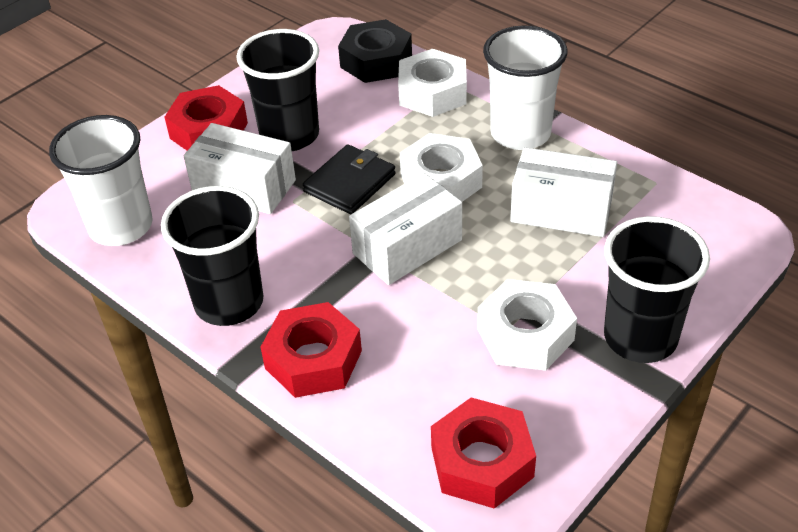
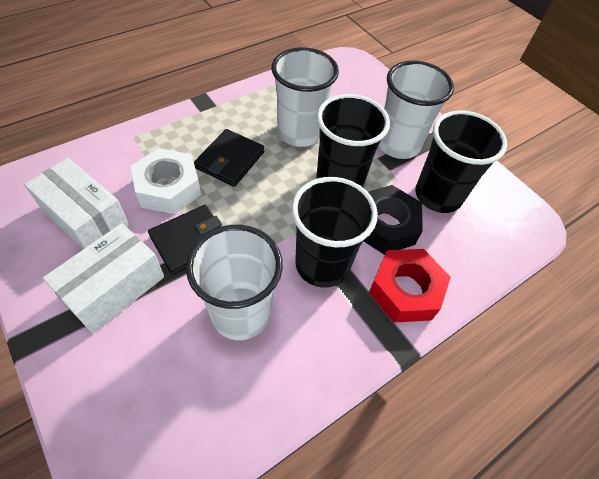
black wallet: [303,144,396,214] = 1 -> [148,205,222,275] [194,129,264,187] = 2
red nut: [165,85,248,151] [261,302,362,398] [431,397,536,509] = 3 -> [369,249,451,323] = 1
white box: [184,123,296,214] [349,173,462,285] [510,147,617,237] = 3 -> [24,158,129,249] [43,223,164,333] = 2
white cup: [49,115,153,246] [483,25,567,150] = 2 -> [186,225,283,340] [272,47,339,147] [379,61,454,159] = 3
white nut: [398,49,467,117] [400,133,483,202] [477,279,577,371] = 3 -> [131,148,201,214] = 1

